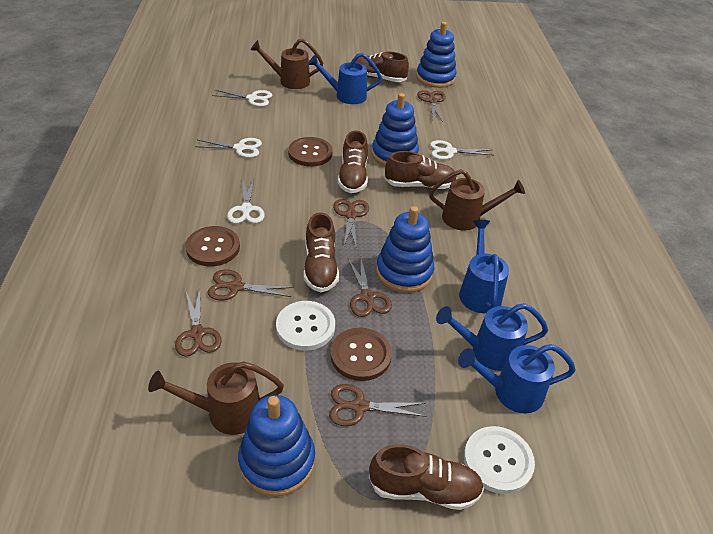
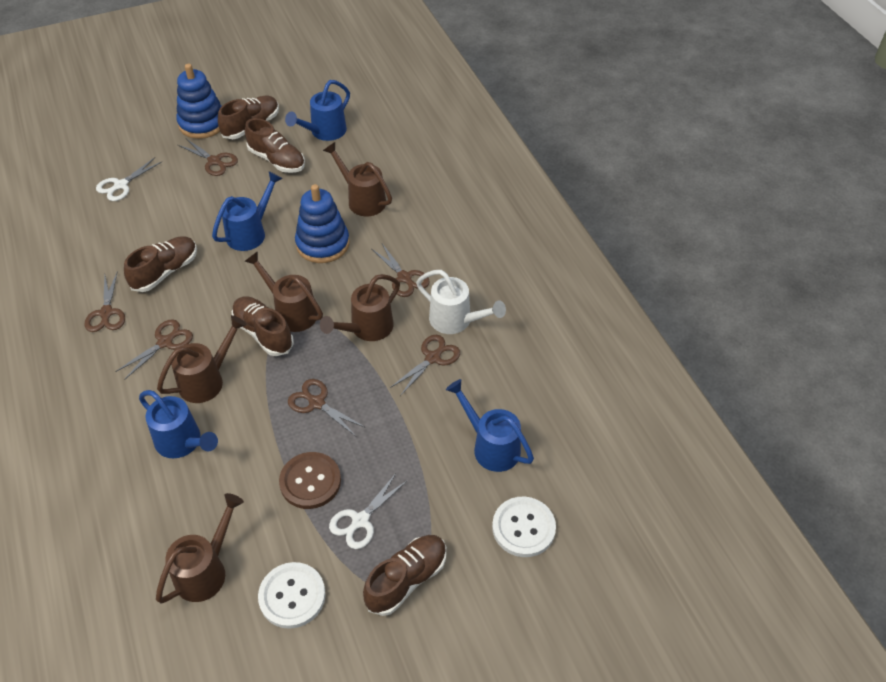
blue stacking toy: [238,395,315,497] [372,93,419,166] [376,206,434,293] [416,22,456,88] = 4 -> [176,64,222,139] [295,184,350,263] = 2
brown button: [185,226,240,266] [288,137,333,167] [330,328,392,381] = 3 -> [279,452,341,509] = 1
brown watering can: [148,361,284,435] [250,39,323,89] [429,169,525,231] = 3 -> [156,493,244,603] [157,315,247,403] [244,251,323,332] [320,274,400,341] [323,142,392,216] = 5
white scissors: [195,138,262,158] [212,90,272,107] [227,179,265,224] [430,140,494,160] = 4 -> [96,157,162,201] [329,473,408,549] = 2
white watering can: none = 0 -> [416,270,506,334] = 1

